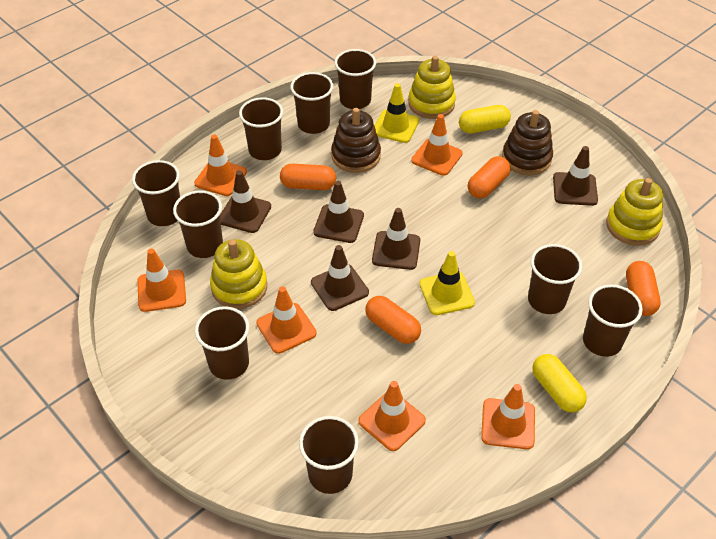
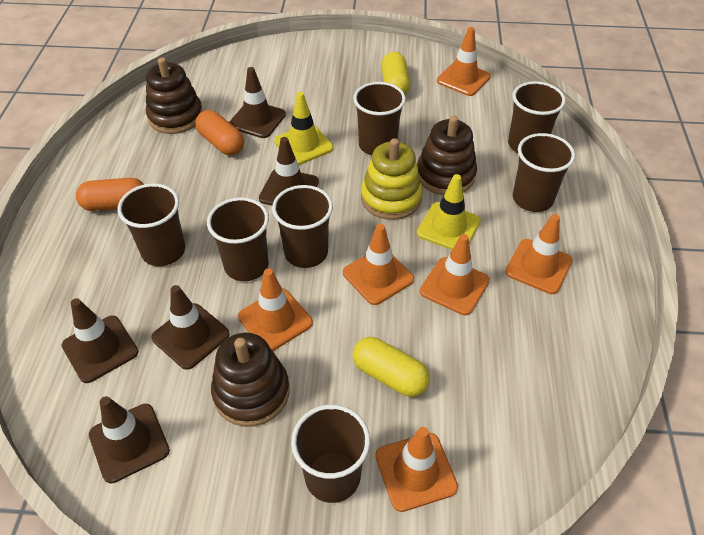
brown cup: [132,160,180,226] [173,190,223,258] [195,306,249,380] [239,97,283,160] [290,72,333,134] [299,416,359,494] [335,49,376,109] [528,244,583,314] [583,284,643,357] = 9 -> [118,183,185,266] [207,197,269,281] [272,185,333,268] [291,404,370,503] [353,82,406,155] [508,81,566,153] [513,133,575,212] = 7
brown stacking toy: [331,108,381,173] [502,110,553,175] = 2 -> [146,57,203,134] [211,333,290,427] [417,116,477,195] = 3
orange capsule: [280,164,336,190] [365,296,421,344] [468,156,511,199] [626,261,661,316] = 4 -> [76,178,144,211] [195,110,244,155] = 2
yellow stacking toy: [210,239,267,309] [408,56,456,119] [606,178,663,246] = 3 -> [361,138,423,220] = 1

